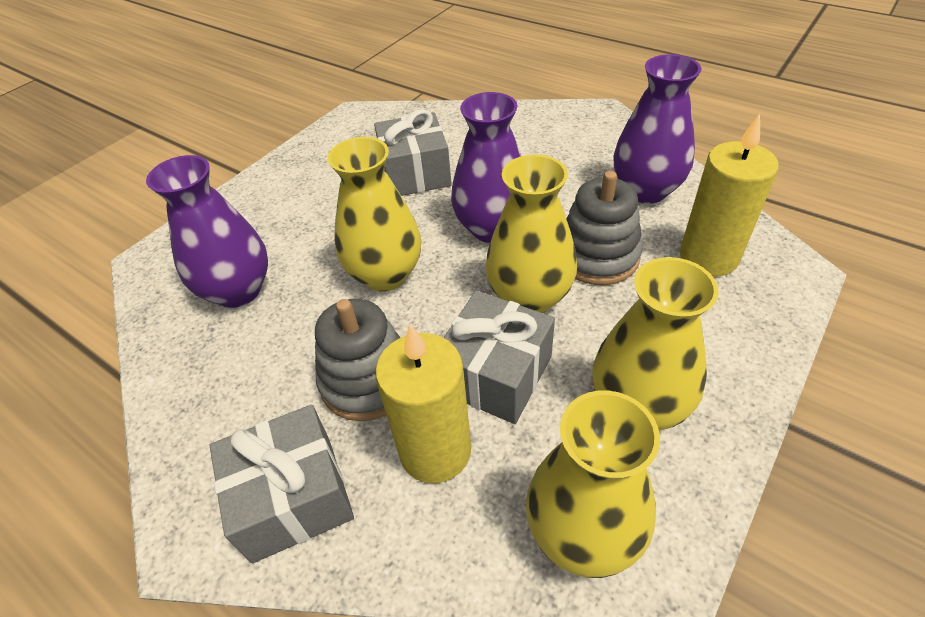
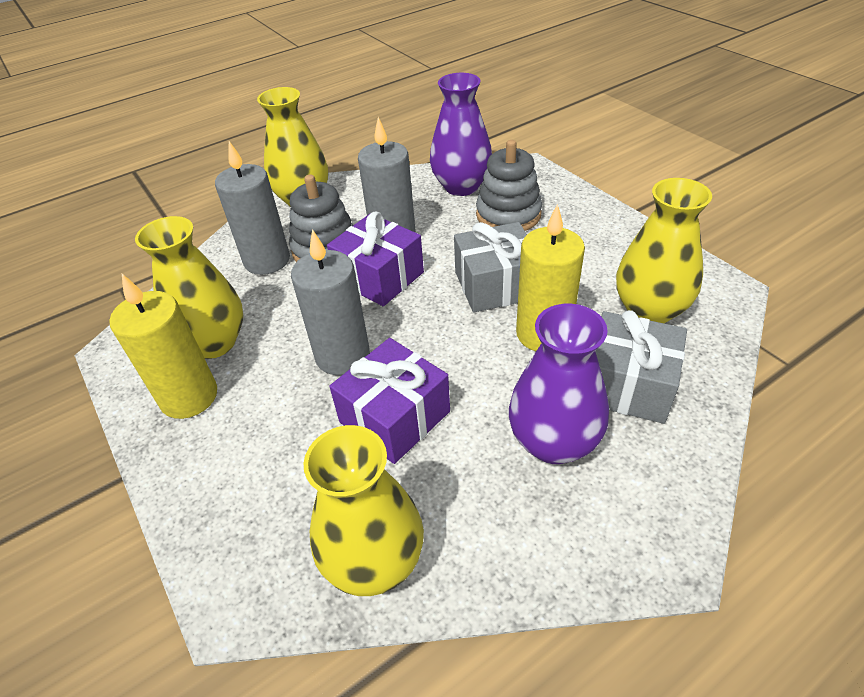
grey candle: none = 0 -> [215,141,290,275] [291,229,370,375] [358,117,416,233] = 3
grey gift: [209,405,354,563] [374,109,452,196] [443,290,555,424] = 3 -> [454,222,527,313] [595,310,687,424] = 2
purple gift: none = 0 -> [327,211,424,306] [329,338,450,464] = 2
purple vase: [146,155,268,308] [451,92,521,243] [613,54,701,204] = 3 -> [430,73,492,196] [509,304,609,464] = 2

